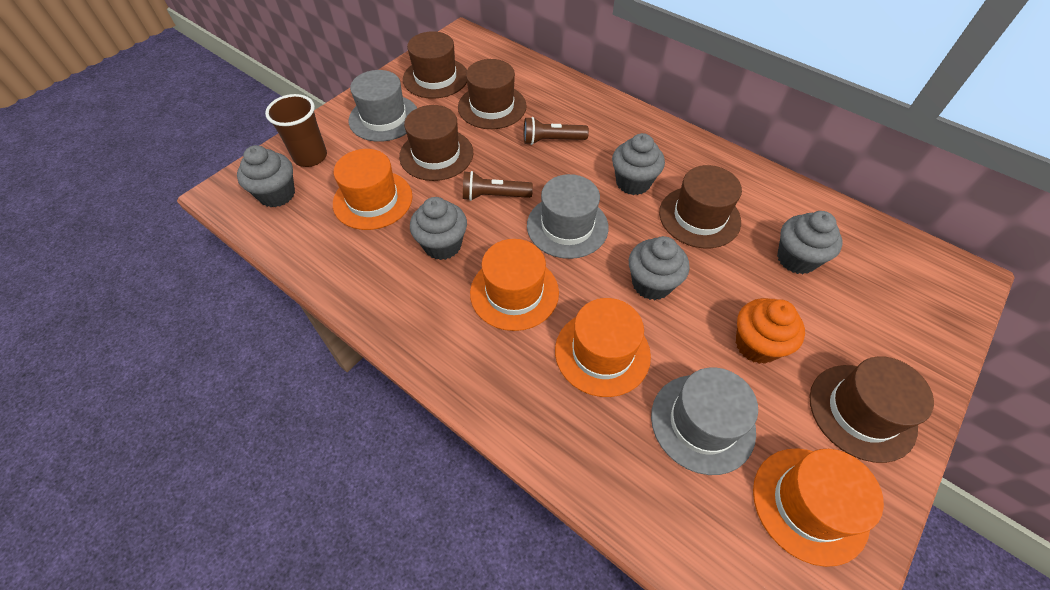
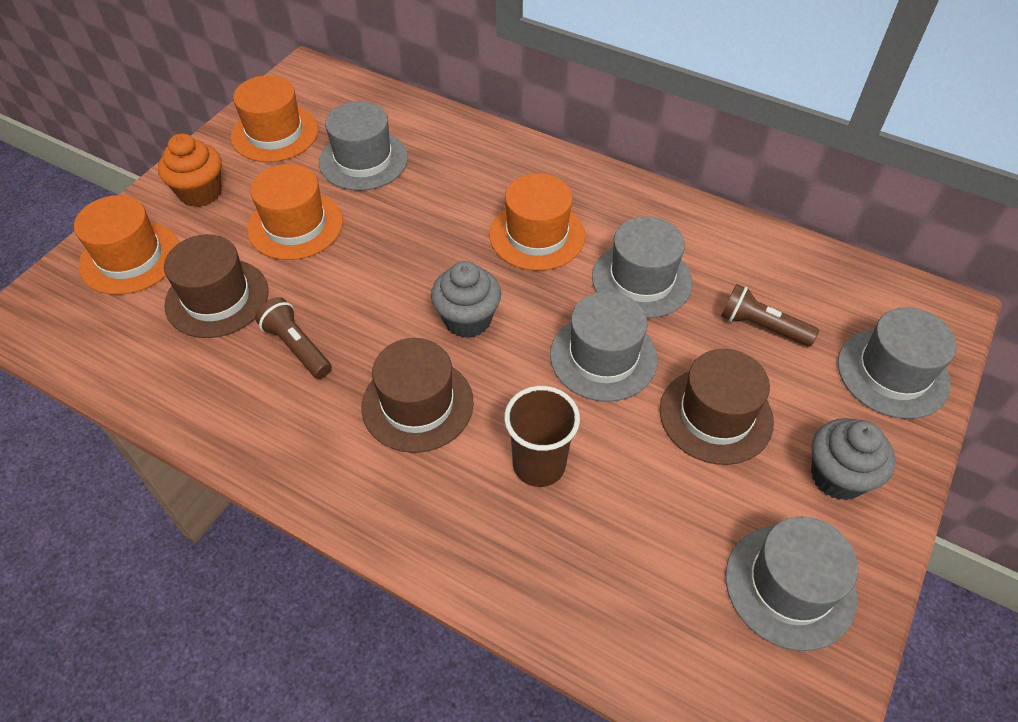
brown hat: [399,105,473,181] [403,31,467,99] [458,59,527,129] [659,165,742,248] [810,356,934,463] = 5 -> [164,234,269,338] [362,338,474,453] [660,349,774,465] = 3
grey cupcake: [237,145,295,207] [410,197,467,260] [612,133,665,195] [629,236,689,300] [777,211,842,274] = 5 -> [431,261,501,338] [811,418,895,500] = 2
grey hat: [349,70,417,142] [527,174,609,259] [651,367,758,475] = 3 -> [319,101,408,191] [550,292,658,402] [592,217,692,318] [726,516,858,651] [838,307,957,419] = 5

